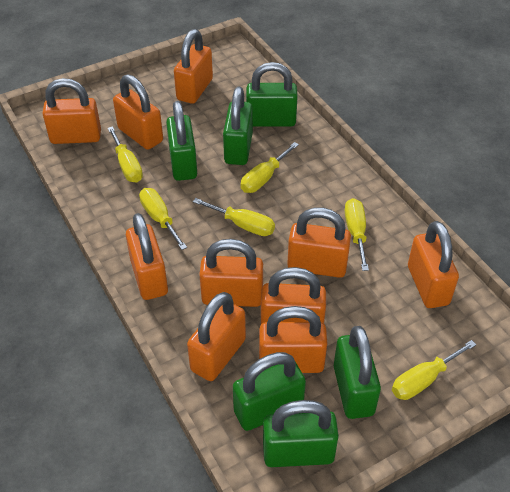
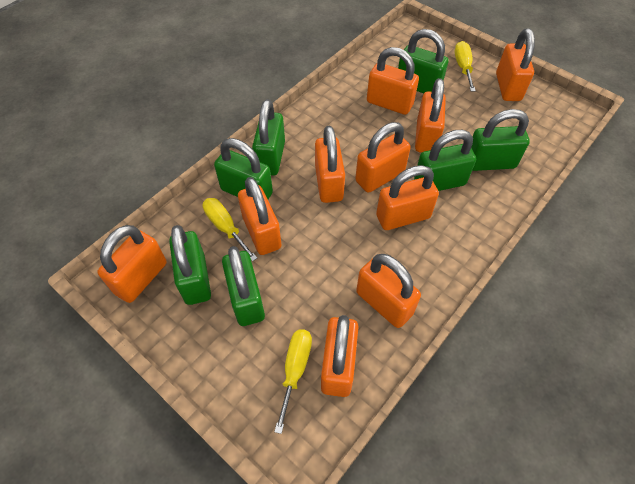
green padlock: [166,101,197,181] [223,87,253,165] [233,352,306,431] [246,62,298,127] [263,400,339,467] [334,326,381,419] = 6 -> [169,225,211,305] [214,138,273,199] [222,246,265,326] [252,99,285,176] [398,29,449,93] [414,130,476,191] [471,109,530,171] = 7
yellow screwdriver: [108,126,143,183] [139,188,187,250] [193,198,275,236] [241,142,299,193] [345,198,369,271] [392,340,476,400] = 6 -> [203,198,257,262] [274,329,312,434] [454,41,476,91] = 3

